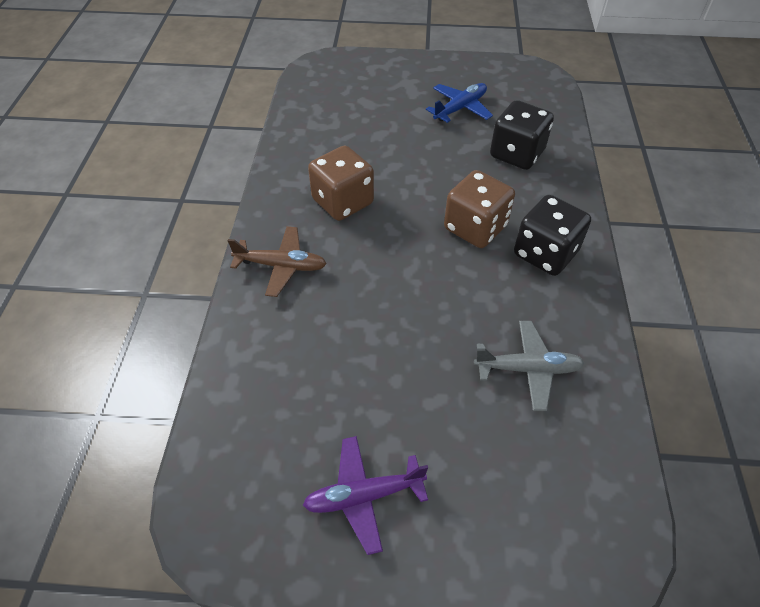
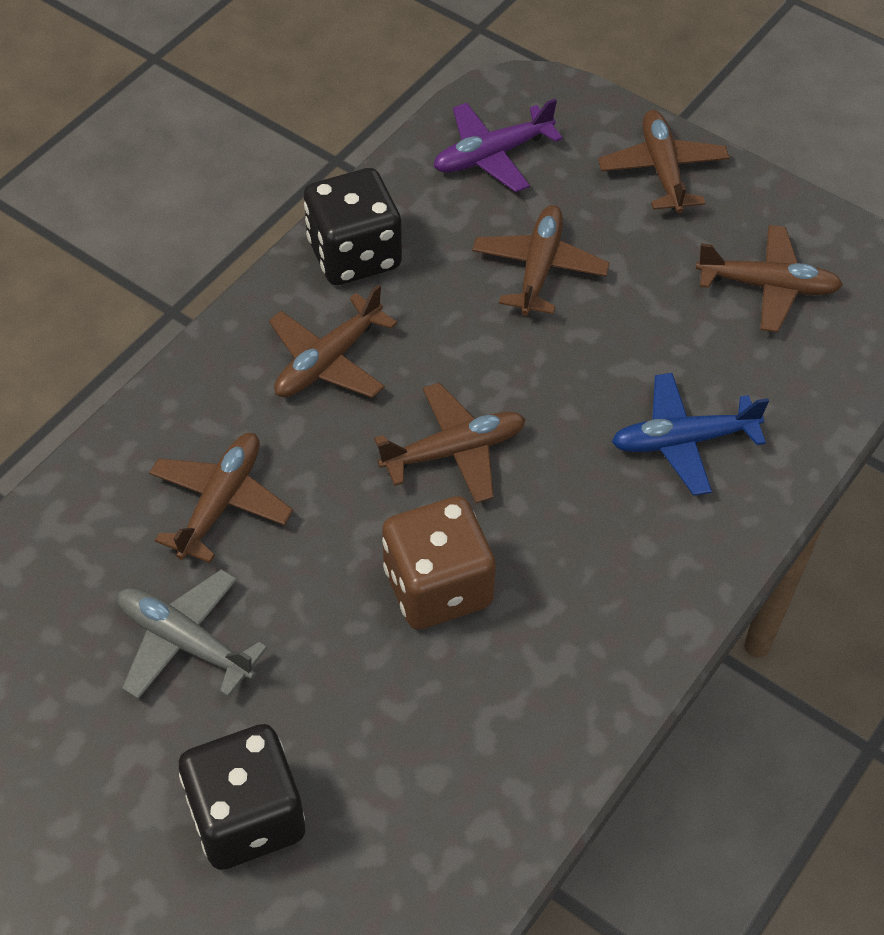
brown dice: [308,146,374,221] [444,170,515,248] = 2 -> [382,496,496,630] = 1
brown plane: [228,226,327,297] = 1 -> [149,433,293,563] [269,284,397,398] [374,383,526,503] [472,205,610,316] [598,110,730,213] [696,225,843,332] = 6

